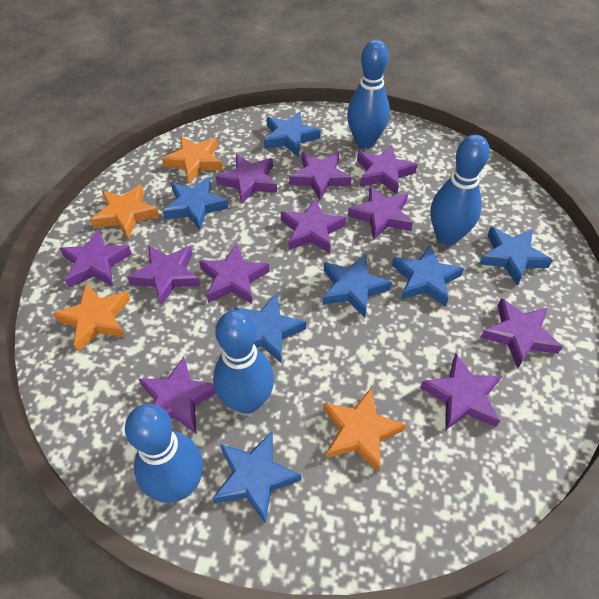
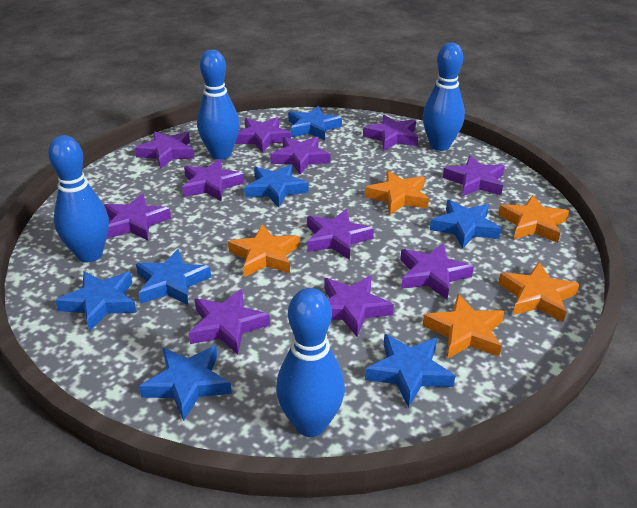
orange star: [53,283,130,352] [90,185,159,239] [162,136,223,183] [323,388,406,473] = 4 -> [228,224,300,277] [365,171,429,215] [423,294,504,359] [498,195,569,243] [498,262,579,323] = 5

